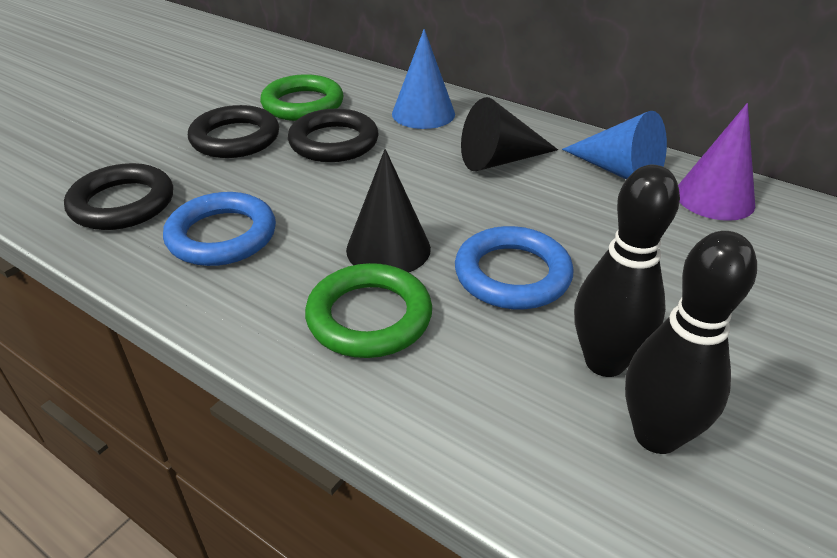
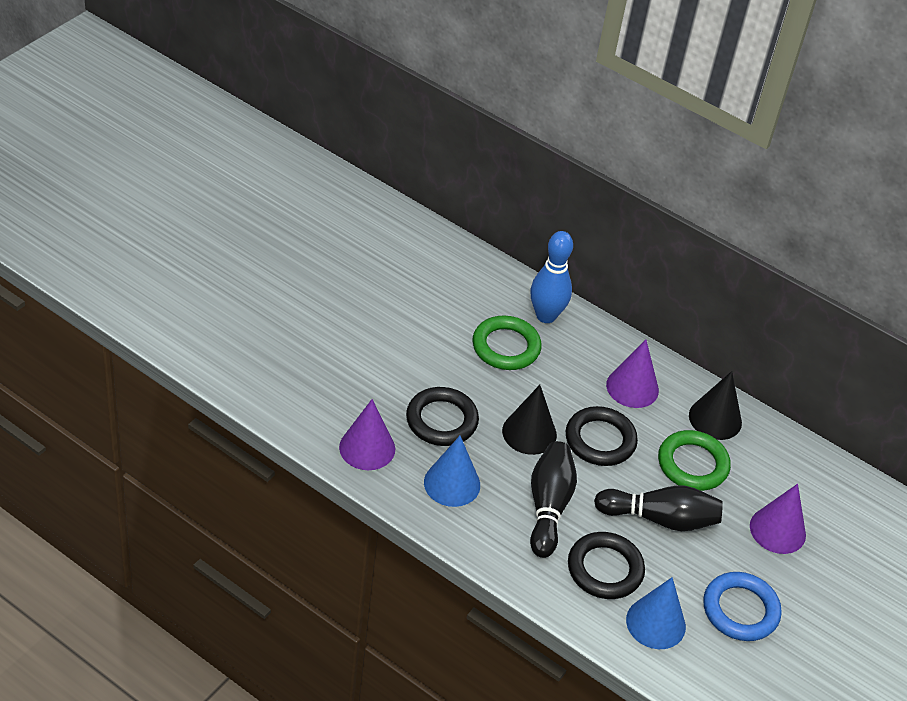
blue bowling pin: none = 0 -> [530,231,573,323] = 1
blue ring: [163,192,276,266] [455,226,573,309] = 2 -> [703,572,782,641] = 1
purple cone: [678,103,755,221] = 1 -> [339,399,395,470] [606,340,659,408] [750,484,806,554] = 3

